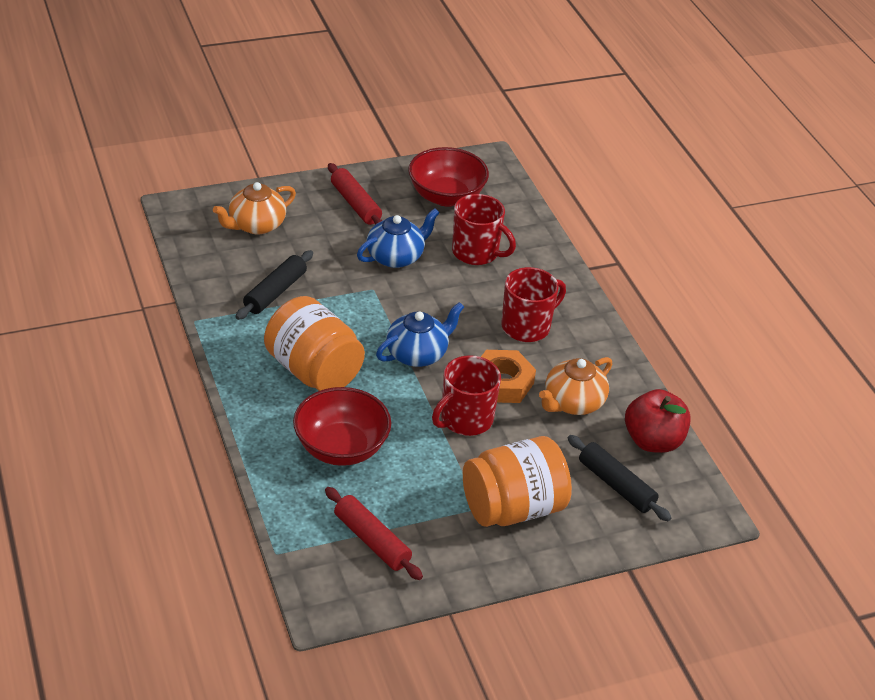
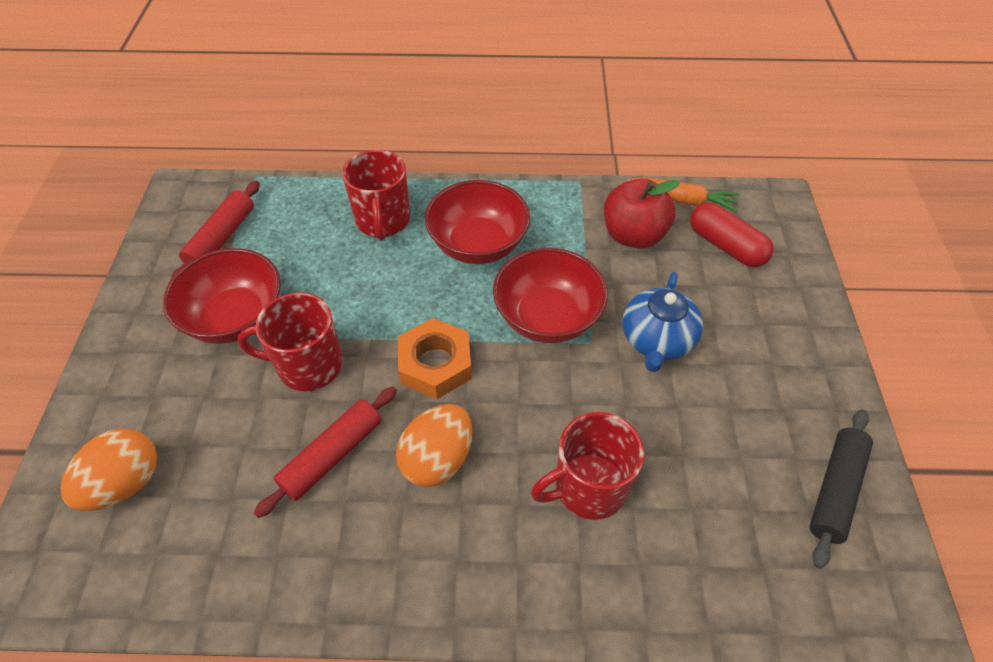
black rolling pin: [235,250,313,320] [568,435,671,521] = 2 -> [809,409,873,569] = 1
blue teapot: [357,208,439,268] [376,302,464,367] = 2 -> [622,272,703,372] = 1
orange carrot: none = 0 -> [628,178,739,212] = 1
orange egg: none = 0 -> [60,428,157,511] [396,404,473,487] = 2
orange jar: [264,296,365,391] [463,436,572,527] = 2 -> none = 0
orange teapot: [213,182,296,234] [539,357,612,415] = 2 -> none = 0
red bowl: [293,387,391,466] [408,147,489,207] = 2 -> [163,248,281,344] [425,180,530,264] [493,248,608,343] = 3
red capsule: none = 0 -> [690,202,774,267] = 1

